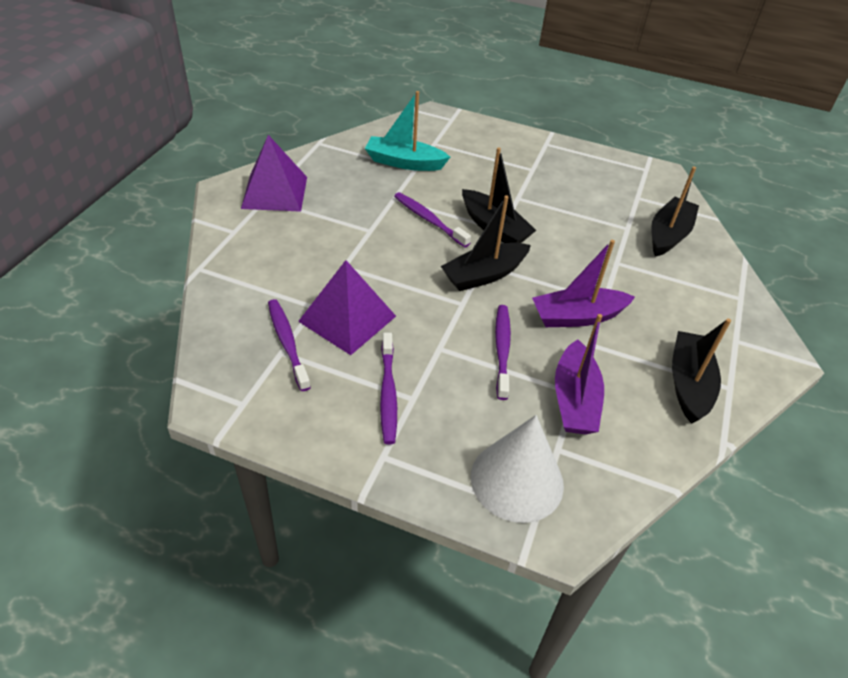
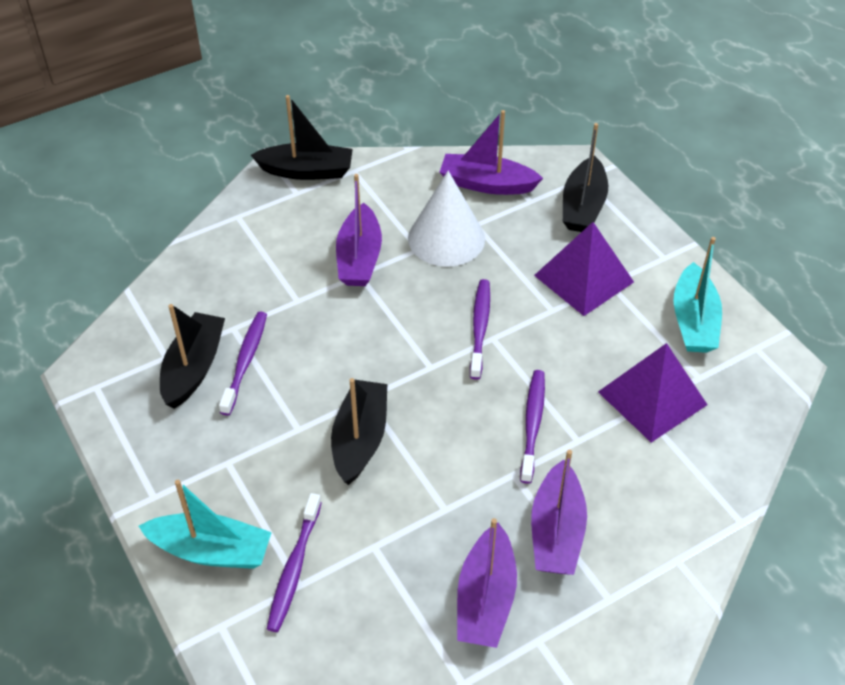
purple boat: [532,240,635,327] [555,314,604,435] = 2 -> [336,174,382,286] [440,110,543,195] [457,518,517,648] [531,450,587,575] = 4
turquoise boat: [365,91,450,171] = 1 -> [139,480,272,569] [673,237,722,353] = 2

